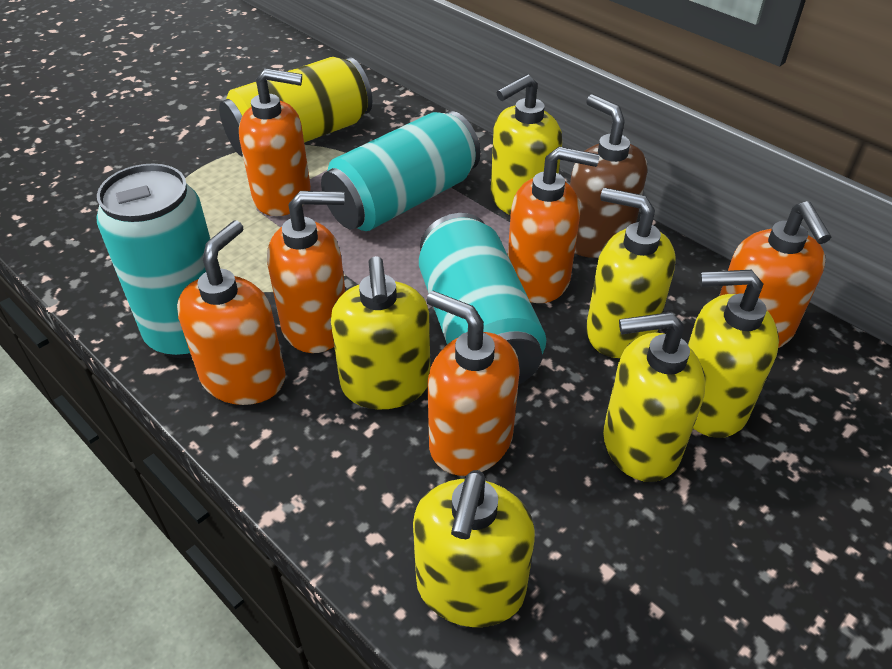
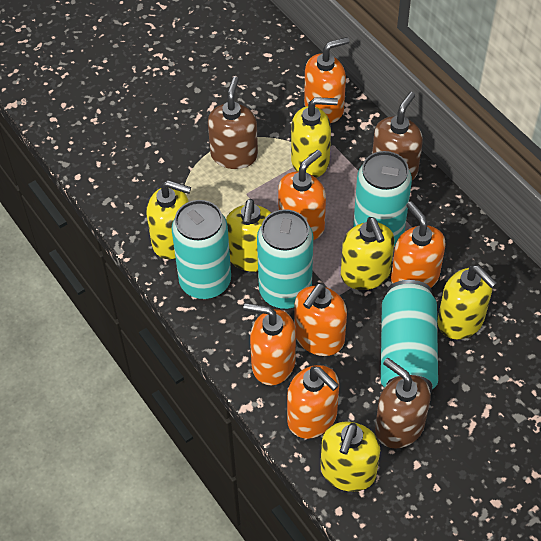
brown soap dispenser: [570,95,647,258] = 1 -> [208,76,258,169] [372,92,423,180] [375,358,431,449] = 3
turquoise can: [97,164,210,358] [321,111,480,231] [419,213,546,385] = 3 -> [171,200,231,299] [257,209,313,309] [353,151,412,246] [381,280,438,394] = 4
yellow can: [219,57,372,157] = 1 -> none = 0

